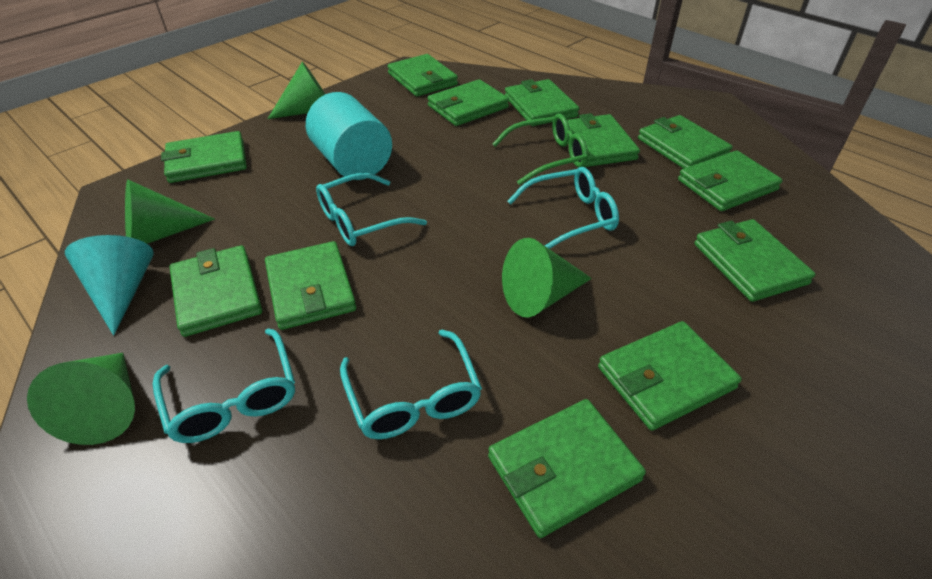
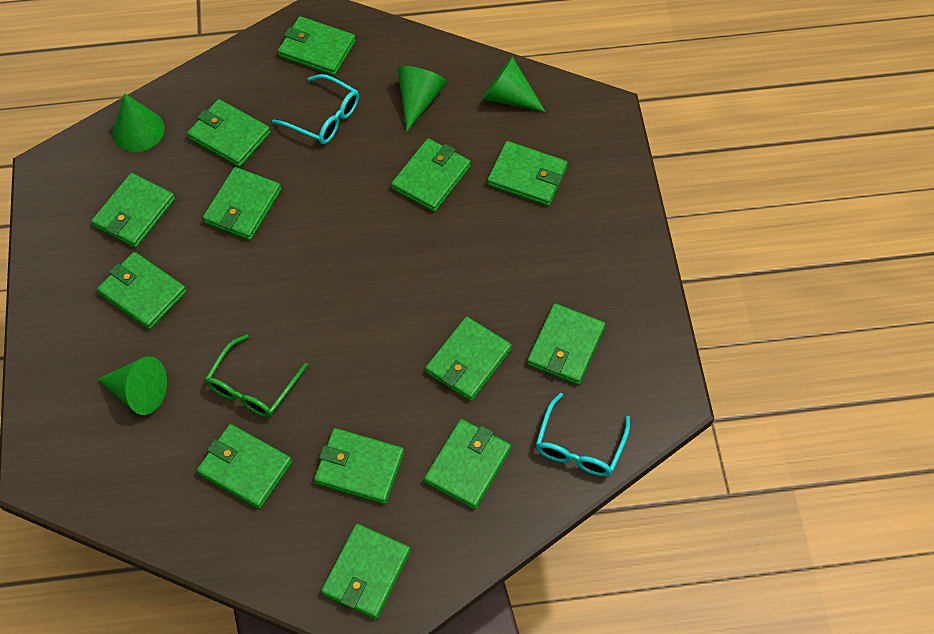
green wallet: [161,131,247,183] [170,245,262,337] [265,241,356,330] [387,54,458,97] [427,79,509,126] [488,399,646,538] [505,79,579,126] [567,113,640,167] [598,321,742,431] [638,115,733,169] [678,150,783,211] [694,219,815,302] = 12 -> [91,173,175,248] [97,252,187,330] [187,99,271,167] [197,424,292,509] [203,167,281,240] [278,16,356,76] [314,428,404,504] [321,524,411,619] [391,138,471,212] [424,419,511,509] [425,317,512,401] [487,141,568,206] [527,303,605,385] = 13
turquoise cone: [65,235,154,336] = 1 -> none = 0
turquoise cylinder: [306,92,392,180] = 1 -> none = 0
turquoise glasses: [153,328,295,443] [316,173,427,246] [340,329,482,439] [507,167,619,249] = 4 -> [272,74,359,144] [536,393,630,476] = 2

